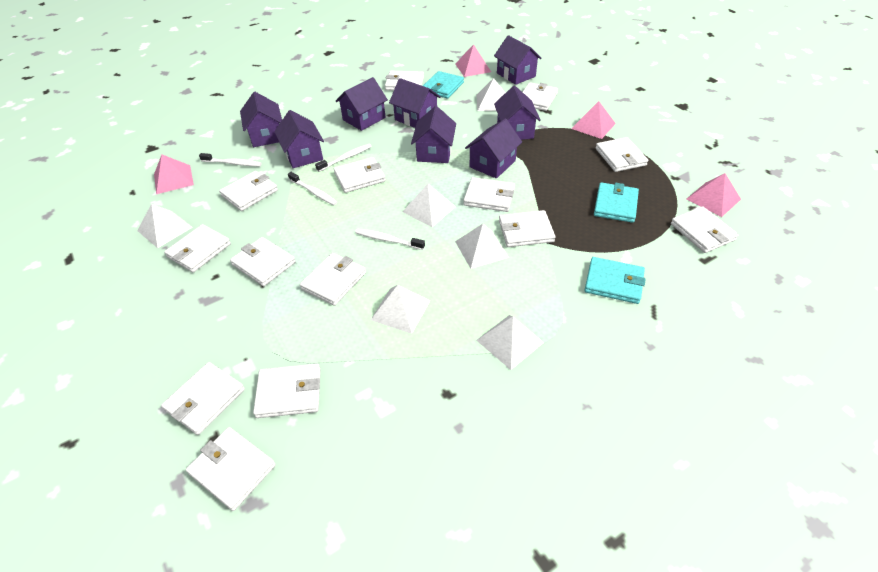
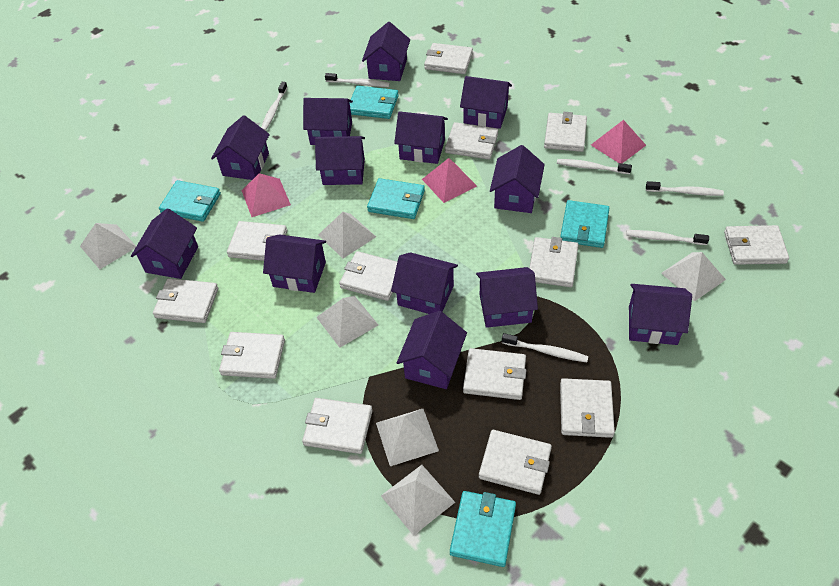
pink pyramid: [154,155,194,194] [455,44,491,77] [571,101,616,139] [687,173,741,217] = 4 -> [242,173,291,217] [422,158,477,203] [591,120,646,163] = 3
purple house: [240,92,282,147] [274,110,324,168] [336,77,388,131] [389,78,441,128] [411,106,456,163] [465,118,522,178] [494,35,542,85] [494,86,541,140] = 8 -> [131,208,198,279] [211,115,270,180] [263,234,326,293] [303,98,353,145] [315,136,365,185] [362,22,410,81] [391,252,458,314] [394,111,448,164] [397,311,467,389] [460,76,512,129] [476,267,538,328] [490,145,545,213] [629,284,692,345] = 13
turquoise wallet: [423,71,464,98] [585,257,645,304] [594,183,639,223] = 3 -> [159,180,221,222] [350,86,399,119] [367,178,425,219] [450,491,516,567] [560,200,609,248] = 5
white toothbrush: [199,153,262,166] [288,172,337,205] [315,144,372,172] [355,229,425,250] = 4 -> [261,82,288,131] [325,73,390,87] [502,333,588,362] [557,159,632,174] [626,230,709,245] [646,181,724,196] = 6
white wallet: [161,362,245,435] [164,224,231,273] [186,427,276,511] [219,171,278,211] [230,237,296,286] [253,364,321,418] [300,253,366,306] [334,157,386,193] [385,71,424,91] [463,177,515,212] [499,210,555,247] [523,82,558,111] [596,137,648,172] [671,206,738,253] = 14 -> [153,278,218,323] [219,332,285,379] [227,221,287,261] [302,398,373,454] [339,251,397,301] [424,43,473,74] [445,122,498,159] [463,348,527,400] [479,430,552,495] [529,237,578,287] [544,112,587,152] [560,378,615,438] [724,225,789,265] = 13

